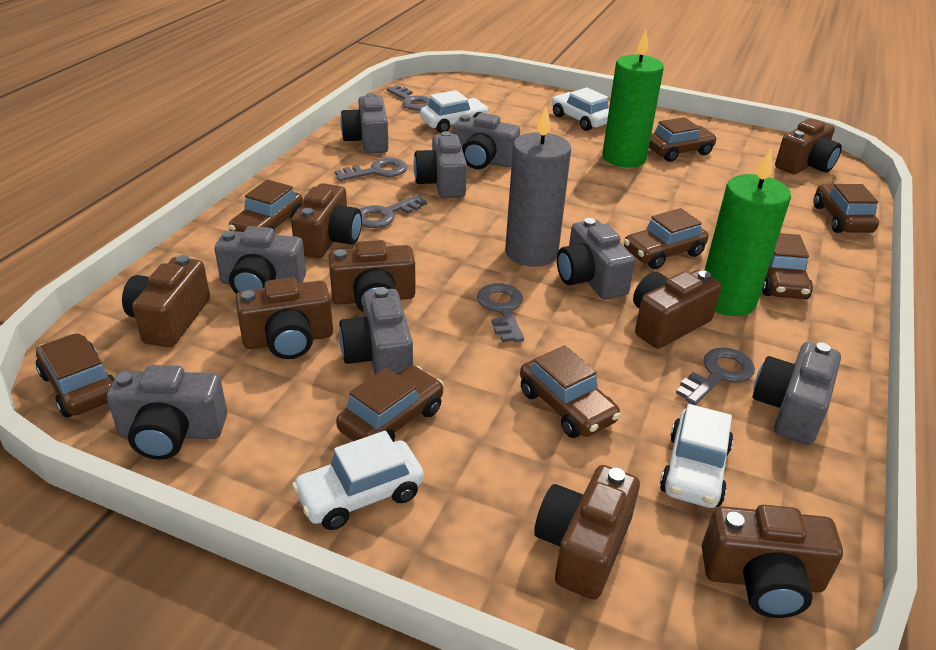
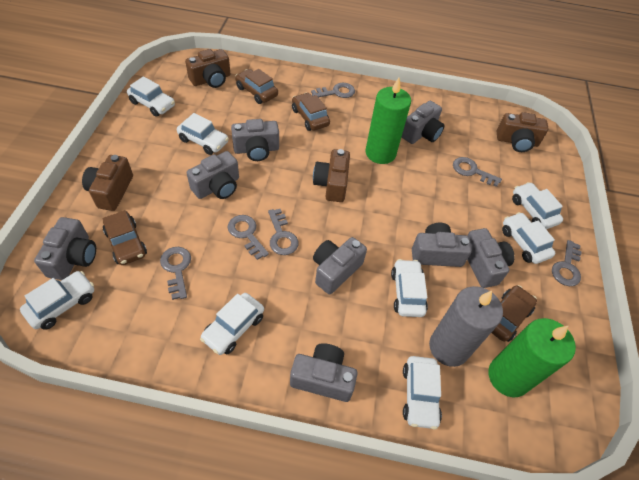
brown camera: [122,255,210,348] [236,277,333,359] [291,183,362,258] [328,240,416,312] [534,465,640,600] [633,270,722,349] [702,505,843,618] [775,118,842,174] = 8 -> [82,155,133,211] [185,49,230,88] [313,149,350,202] [497,112,548,152] = 4
brown car: [36,333,114,418] [228,180,303,232] [336,366,444,442] [520,345,621,438] [624,208,709,269] [649,117,717,162] [762,233,813,299] [814,184,879,233] = 8 -> [103,210,147,265] [235,69,278,104] [292,92,330,131] [492,285,537,342] = 4
grey key: [335,158,407,181] [360,194,427,228] [386,85,430,111] [477,283,524,342] [676,347,755,405] = 5 -> [160,247,191,300] [227,215,269,260] [268,209,299,255] [311,83,355,98] [453,157,502,187] [552,240,582,286] = 6
white car: [292,431,424,530] [420,90,489,133] [552,87,609,131] [660,404,733,508] = 4 -> [20,271,94,330] [127,76,175,117] [177,113,229,155] [200,293,264,355] [391,259,428,317] [403,356,442,429] [502,212,555,264] [512,182,563,229] = 8

